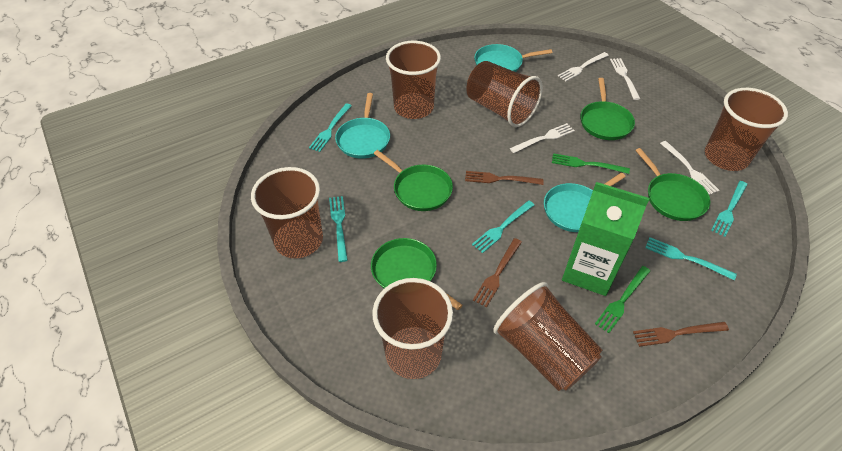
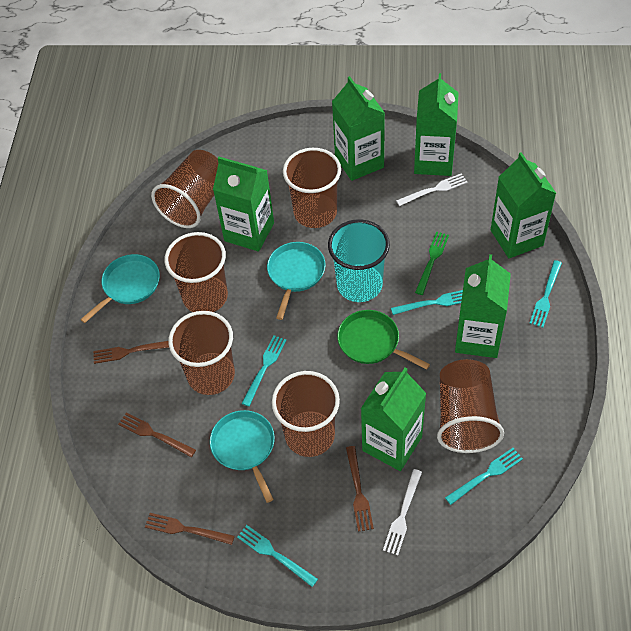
brown fork: [465,171,544,185] [473,238,522,308] [633,322,729,347] = 3 -> [93,341,169,364] [118,413,196,457] [145,513,235,545] [346,446,374,532] = 4
green carton: [562,182,649,296] = 1 -> [213,157,274,252] [332,76,385,181] [361,368,426,471] [414,73,459,176] [455,254,511,358] [491,152,556,258] = 6
green fork: [552,153,630,174] [595,266,650,333] = 2 -> [415,232,449,295] = 1
green pan: [371,238,463,310] [374,150,453,211] [581,78,635,140] [635,148,711,221] = 4 -> [337,310,430,370] = 1
turquoise cup: none = 0 -> [328,219,390,302] = 1
white fork: [510,123,575,153] [558,52,609,81] [610,58,640,100] [660,141,719,195] = 4 -> [383,469,422,555] [396,173,468,206] = 2

